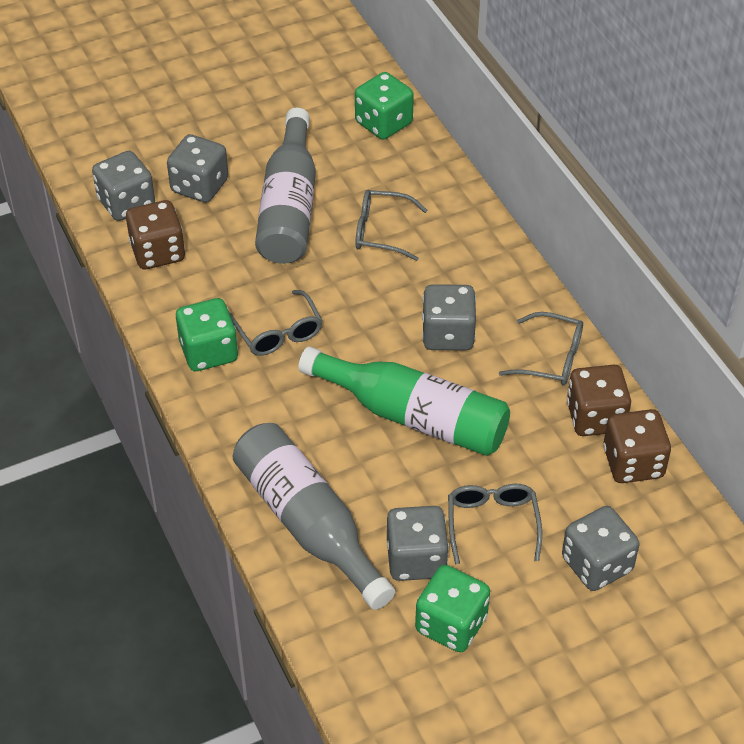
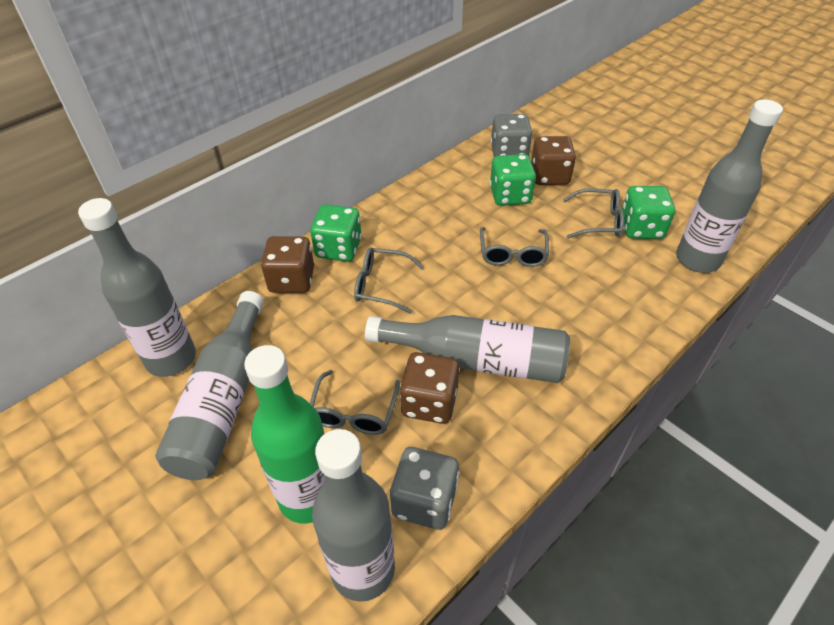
grey bottle: [233,423,395,610] [255,108,316,264] = 2 -> [78,198,196,377] [155,291,264,480] [312,429,395,602] [365,315,570,383] [676,99,783,273] = 5
grey dice: [92,151,155,221] [167,134,228,203] [387,506,449,581] [422,284,476,350] [562,506,640,591] = 5 -> [390,447,459,530] [491,114,532,157] = 2

